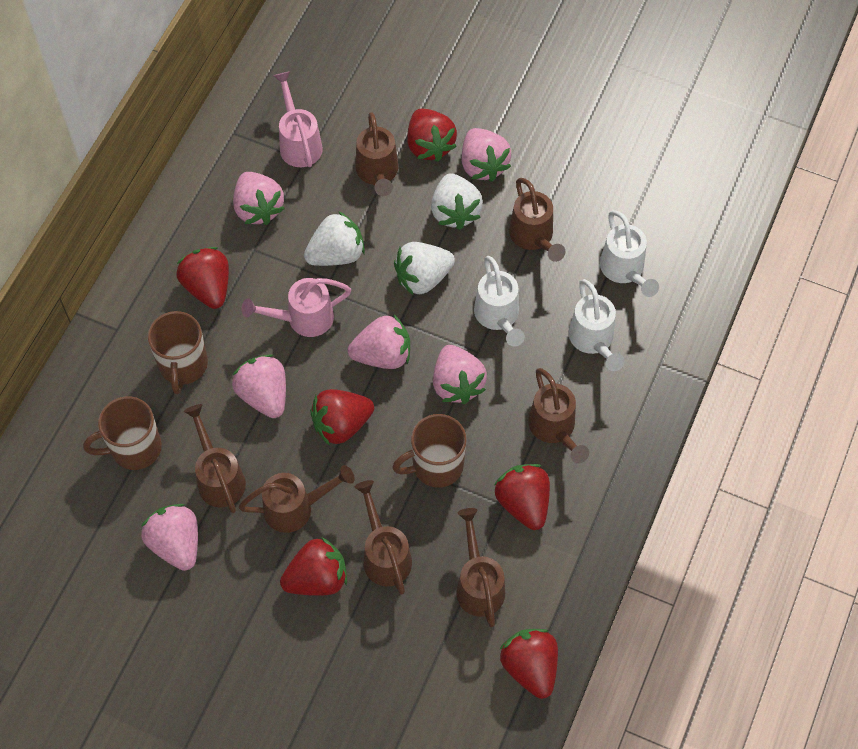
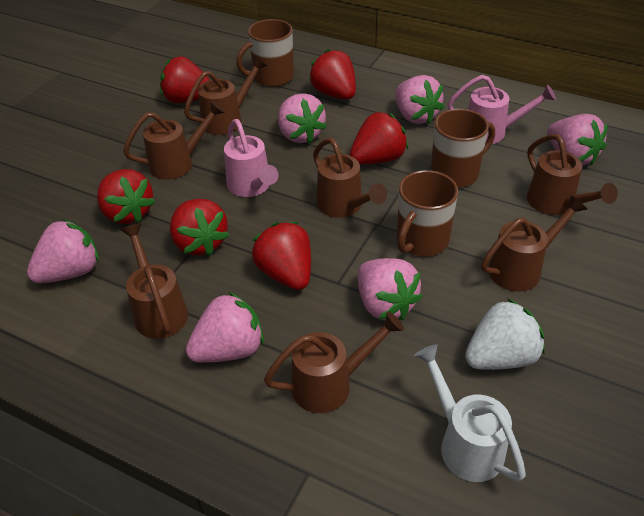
white strawberry: [304,211,365,266] [394,242,455,296] [431,173,483,230] = 3 -> [465,299,545,370] = 1
white watering can: [474,256,525,347] [568,279,624,371] [600,210,659,297] = 3 -> [414,344,526,482] = 1

